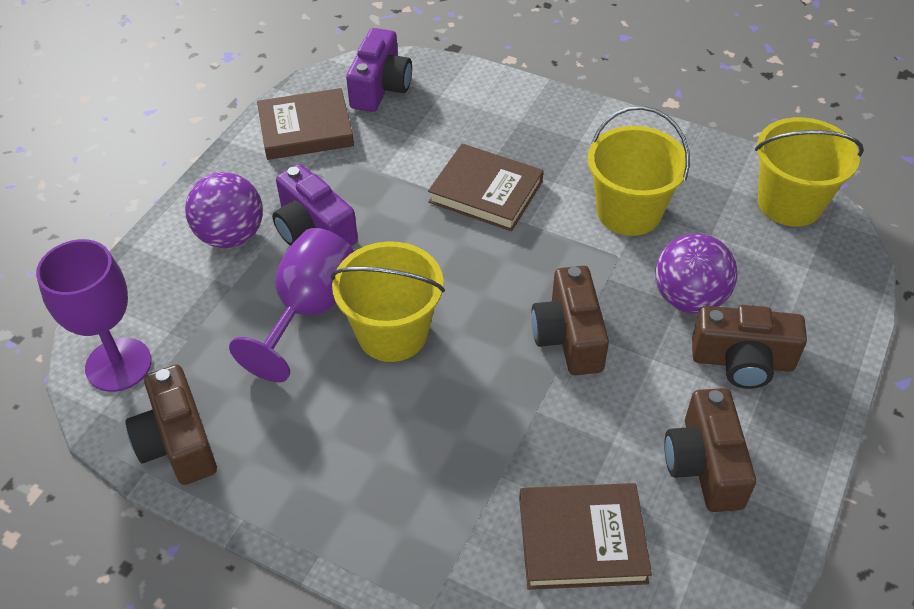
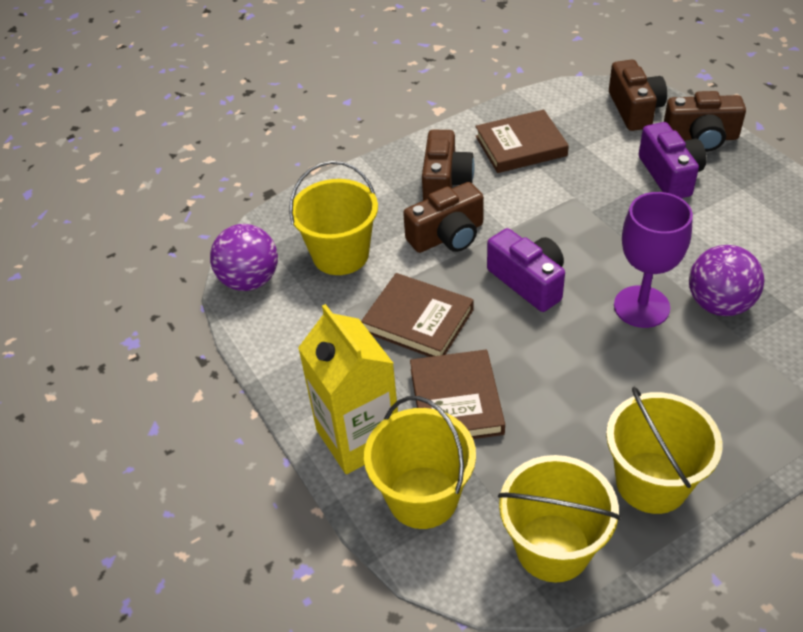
purple goblet: [36,239,152,392] [229,228,354,382] = 2 -> [614,192,693,328] = 1
yellow bucket: [331,241,445,362] [588,106,690,236] [755,117,863,227] = 3 -> [289,161,378,275] [364,396,476,529] [498,455,621,582] [606,387,723,514] = 4
yellow carton: none = 0 -> [298,304,398,474] = 1

